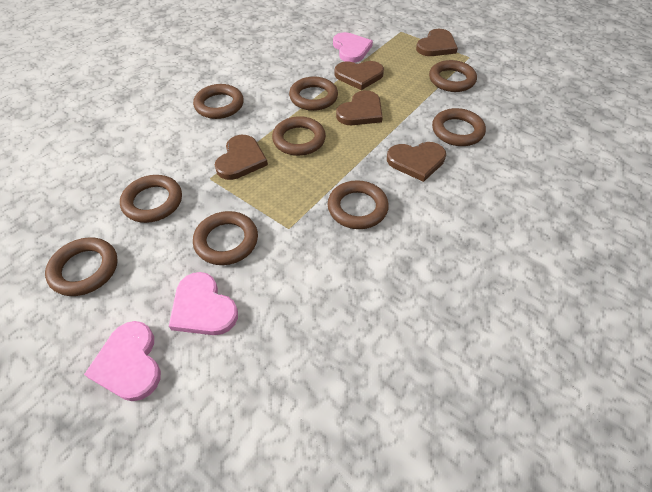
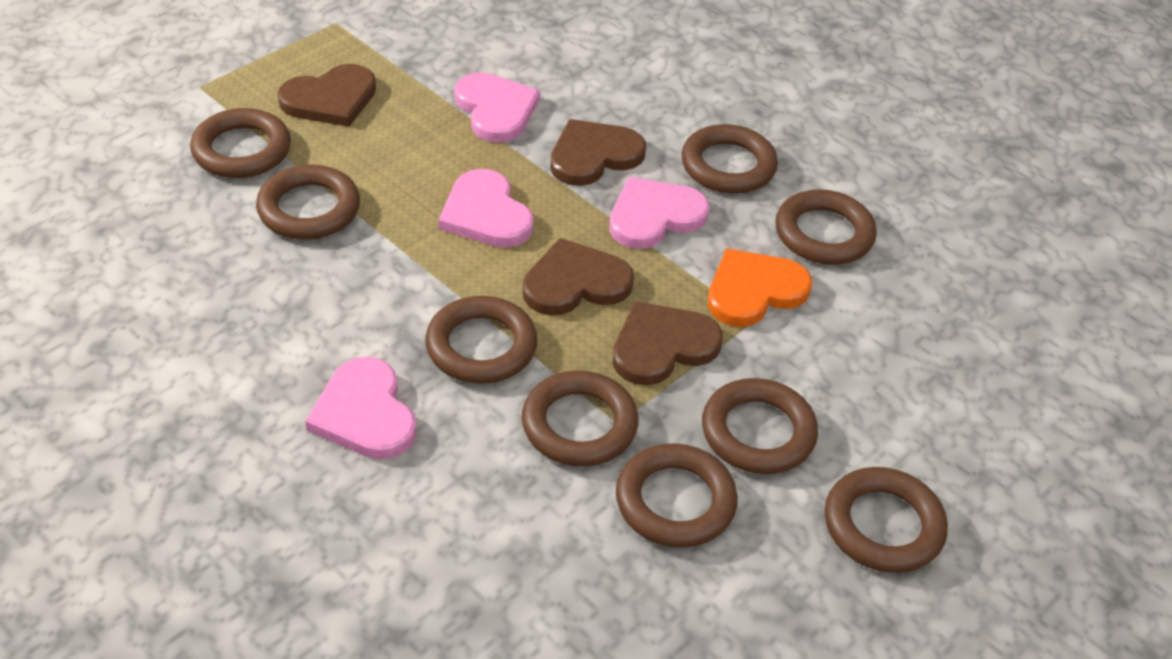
brown heart: [215,135,268,180] [334,61,384,90] [336,90,383,125] [387,142,446,182] [416,29,458,56] = 5 -> [277,64,376,127] [523,238,634,315] [550,119,646,186] [612,301,723,385] = 4
orange heart: none = 0 -> [708,248,812,327] = 1
pink heart: [84,321,161,401] [169,272,238,335] [333,32,373,63] = 3 -> [305,357,416,459] [438,169,534,248] [454,72,540,143] [609,177,709,249] = 4

